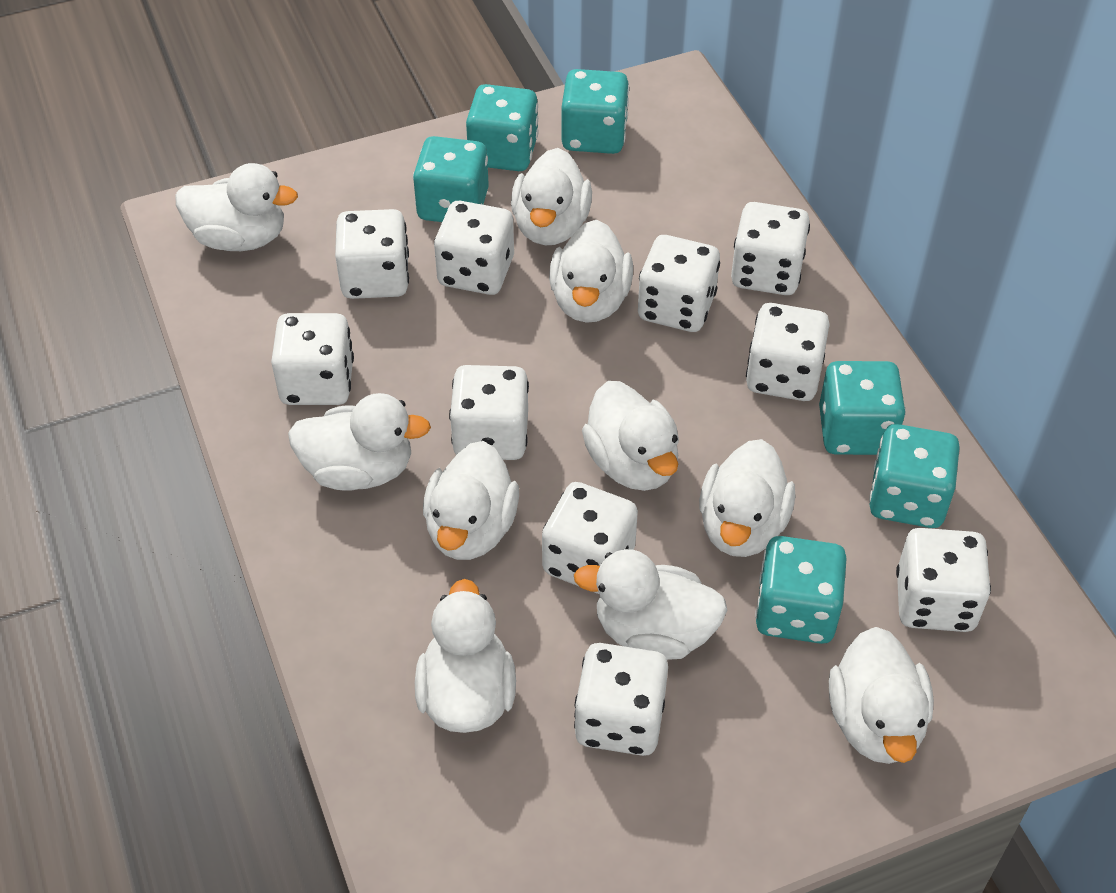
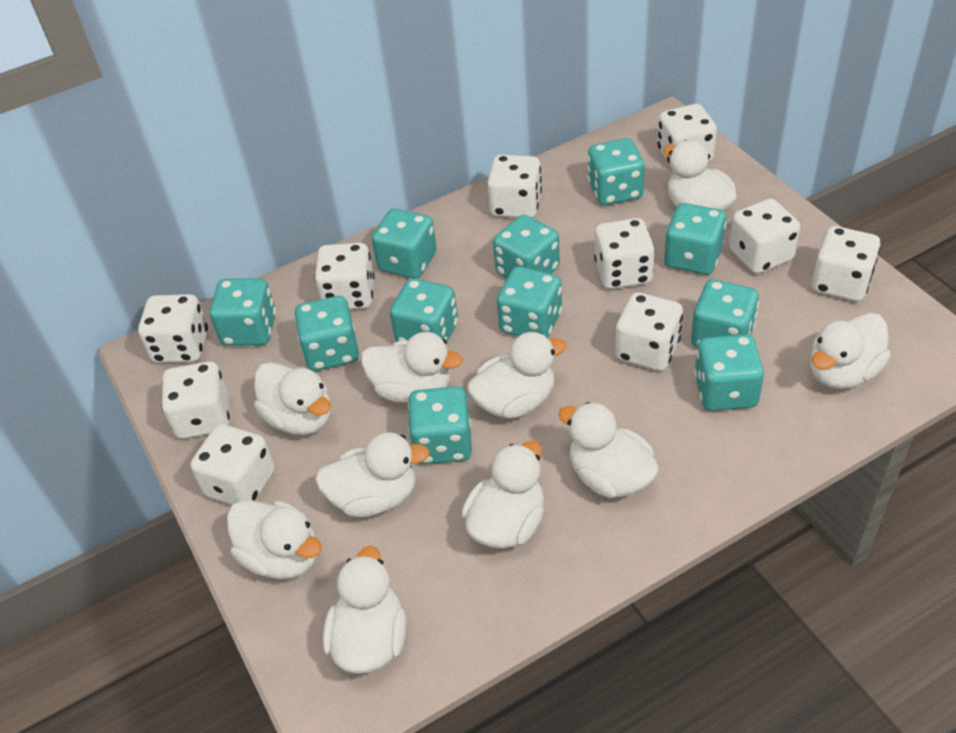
turquoise dice: [413,136,489,222] [466,84,539,171] [561,69,629,154] [755,536,847,644] [819,361,906,455] [869,424,960,528] = 6 -> [210,278,276,346] [294,296,359,371] [372,209,437,279] [390,278,458,342] [408,386,472,464] [493,215,560,278] [497,266,562,339] [588,138,645,205] [664,203,727,275] [691,279,759,348] [694,334,764,411] = 11

